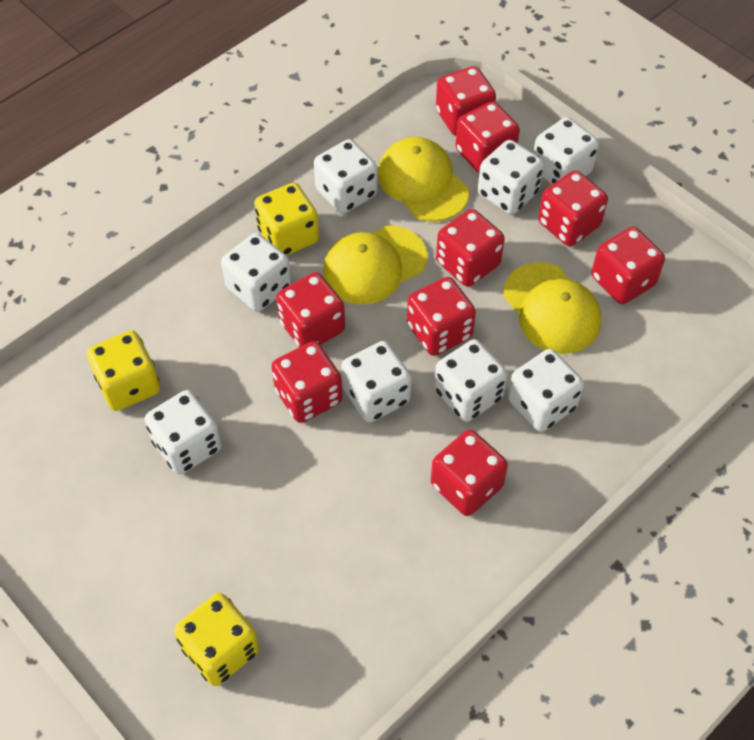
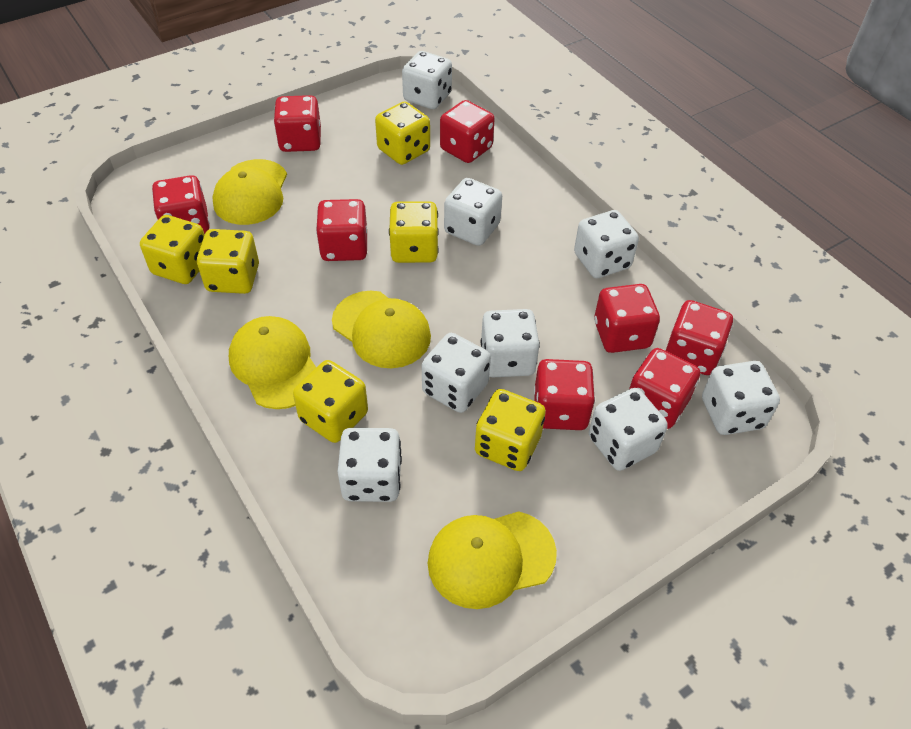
red dice: [271,341,342,423] [276,272,345,347] [407,277,476,356] [431,430,508,516] [436,66,496,136] [436,209,505,287] [455,101,520,173] [538,170,608,246] [591,227,665,304] = 9 -> [152,175,210,234] [274,95,321,152] [316,199,367,261] [440,100,495,163] [534,359,595,430] [594,284,660,353] [629,348,700,429] [666,300,733,375] = 8
yellow cap: [323,225,427,305] [378,137,469,222] [503,262,601,354] = 3 -> [212,159,287,225] [229,316,316,409] [332,291,431,368] [428,511,557,609] = 4
yellow dice: [87,331,160,411] [174,593,259,686] [254,183,319,256] = 3 -> [140,215,205,284] [197,229,259,294] [293,360,368,443] [375,102,430,165] [389,201,439,263] [475,389,546,471] = 6

